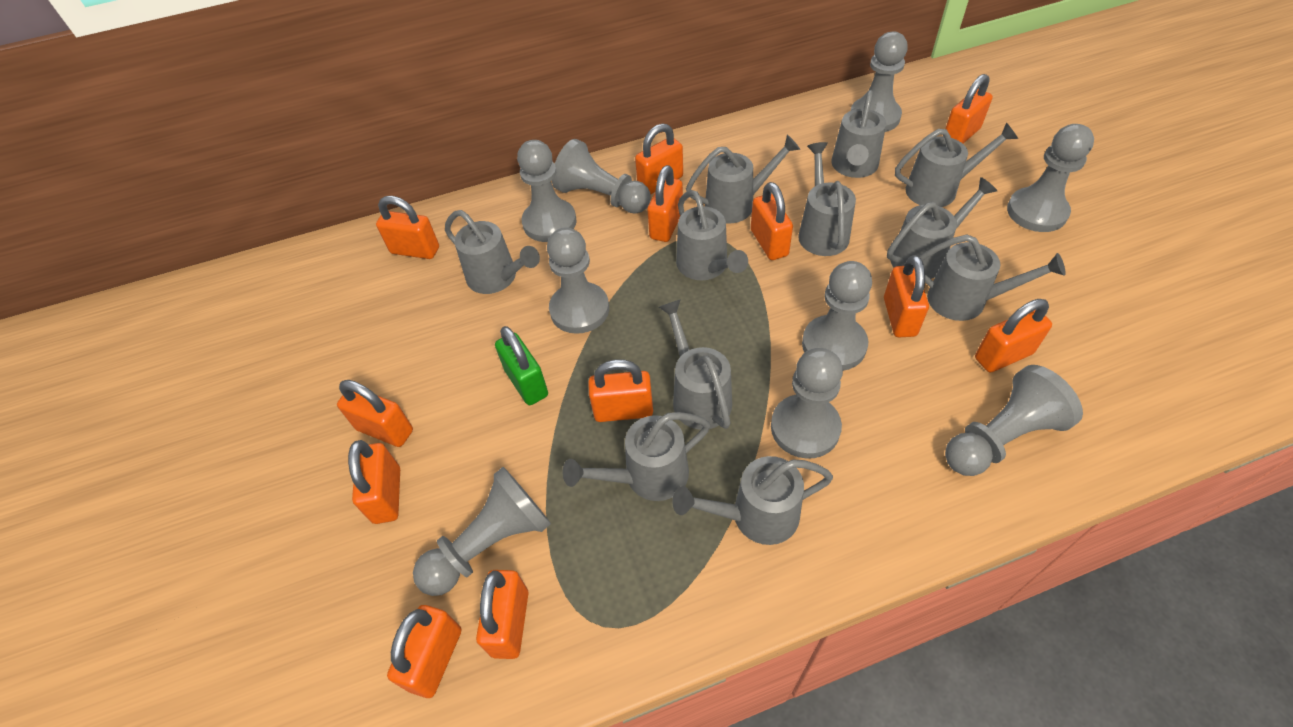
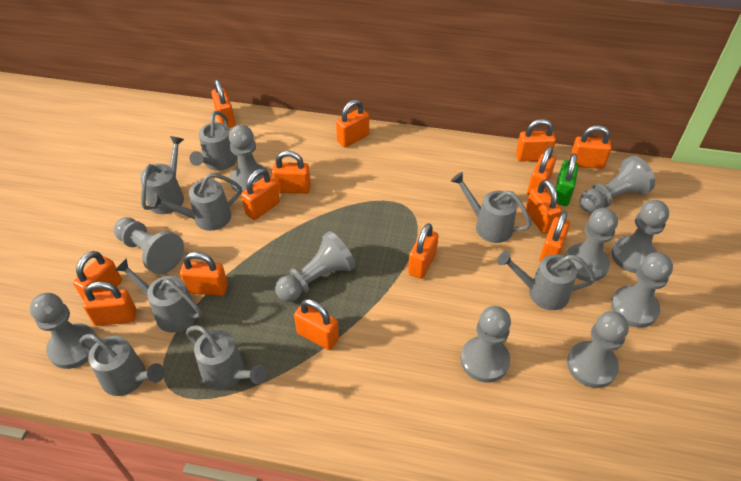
grey pawn: [413,467,551,596] [517,140,577,242] [547,227,609,334] [552,139,651,214] [771,348,843,459] [802,261,872,371] [851,31,908,132] [945,365,1083,476] [1007,124,1094,232] = 9 -> [30,293,97,369] [114,217,184,274] [229,125,267,192] [275,231,356,302] [460,306,511,382] [565,208,618,281] [567,311,629,388] [579,156,655,213] [611,200,669,273] [611,252,673,327] = 10
grey watering can: [445,210,540,294] [563,412,710,501] [659,299,732,430] [672,456,833,545] [676,190,748,280] [686,135,800,224] [798,142,856,256] [831,90,886,178] [887,177,997,279] [895,122,1018,207] [919,234,1066,321] = 11 -> [79,334,165,396] [115,258,202,333] [140,136,184,214] [150,173,242,231] [186,325,267,390] [190,111,238,171] [451,172,532,243] [497,251,596,310] = 8
orange padlock: [337,380,413,447] [348,440,400,524] [376,196,439,259] [387,605,461,698] [476,570,529,659] [588,359,653,422] [635,123,683,195] [647,165,683,242] [751,182,793,260] [884,255,929,337] [943,74,993,144] [975,299,1052,372] = 12 -> [73,251,122,301] [83,282,136,326] [180,252,228,296] [211,80,235,128] [241,169,280,220] [272,151,311,194] [294,299,339,350] [336,100,369,147] [408,223,439,279] [516,119,556,162] [526,180,562,234] [527,146,556,195] [540,211,570,262] [570,125,612,169] = 14

